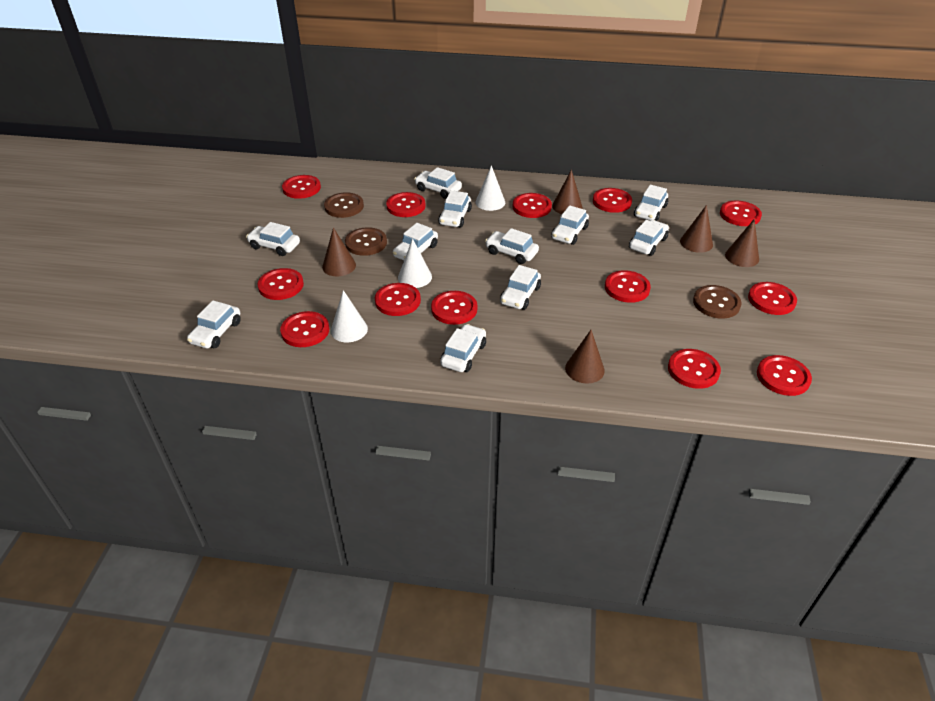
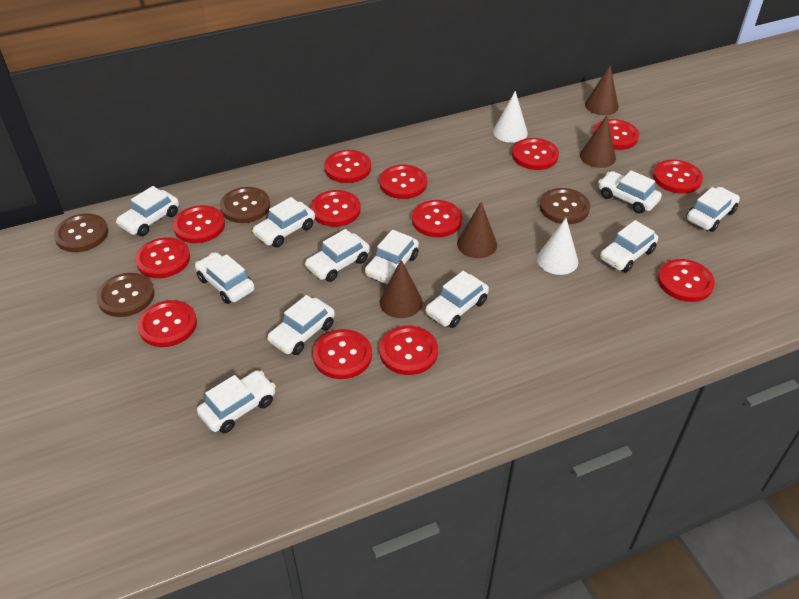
brown button: [324,192,364,218] [345,227,387,256] [693,285,741,319] = 3 -> [54,213,108,252] [96,273,154,317] [220,187,270,223] [540,188,590,224] = 4
brown cone: [322,227,356,276] [552,170,583,214] [565,330,605,384] [680,205,713,253] [725,219,759,267] = 5 -> [380,260,423,318] [457,202,497,258] [580,115,616,168] [585,65,618,115] = 4
white cone: [331,290,368,342] [398,238,432,288] [475,165,505,211] = 3 -> [493,91,528,143] [537,218,578,275] = 2

